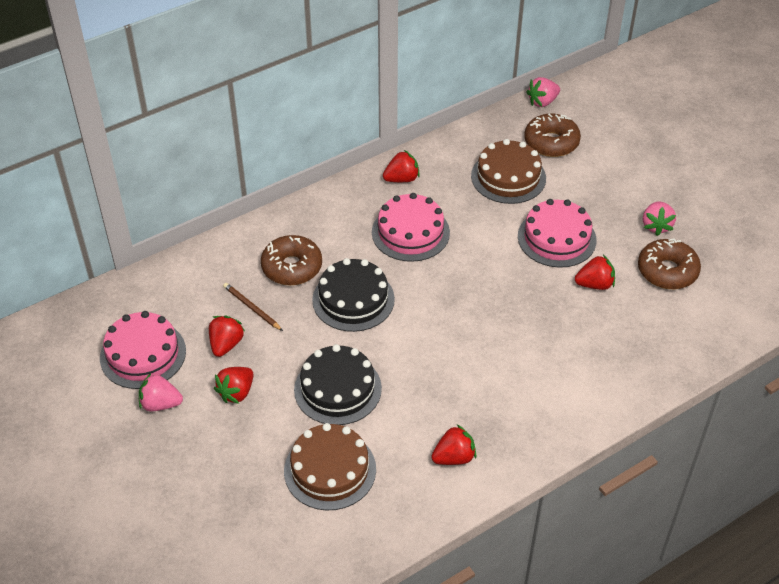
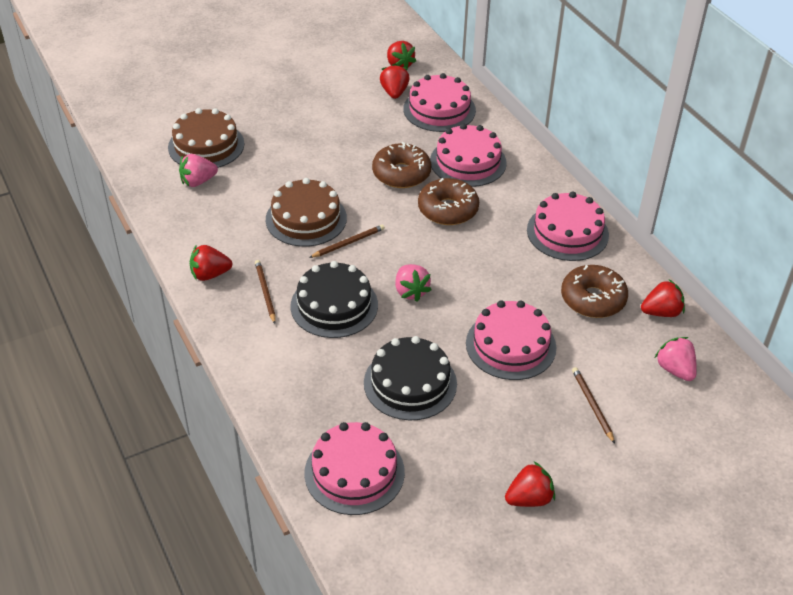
brown pencil: [223,283,283,331] = 1 -> [255,260,276,324] [309,224,385,258] [572,367,615,444] = 3
pink cake: [100,311,186,389] [372,193,450,262] [518,199,597,268] = 3 -> [304,422,405,515] [403,73,476,132] [430,124,507,187] [466,300,556,380] [527,192,609,261] = 5

